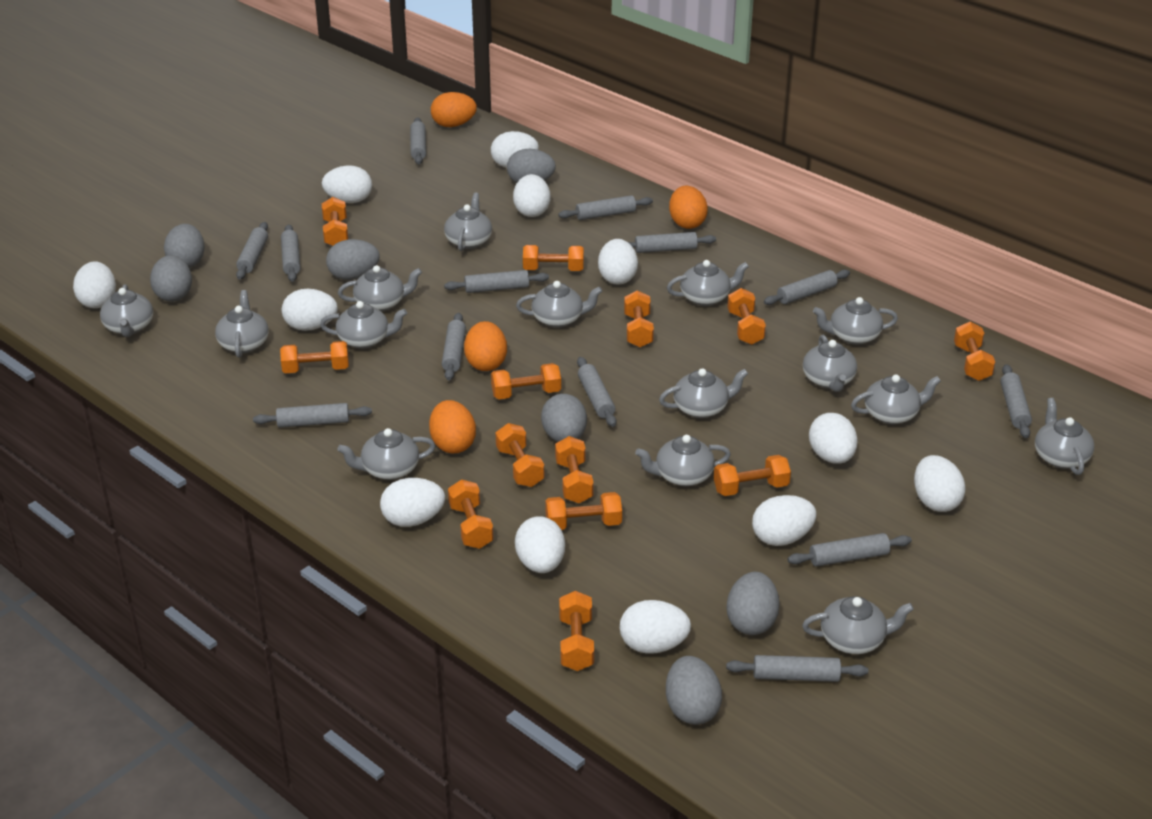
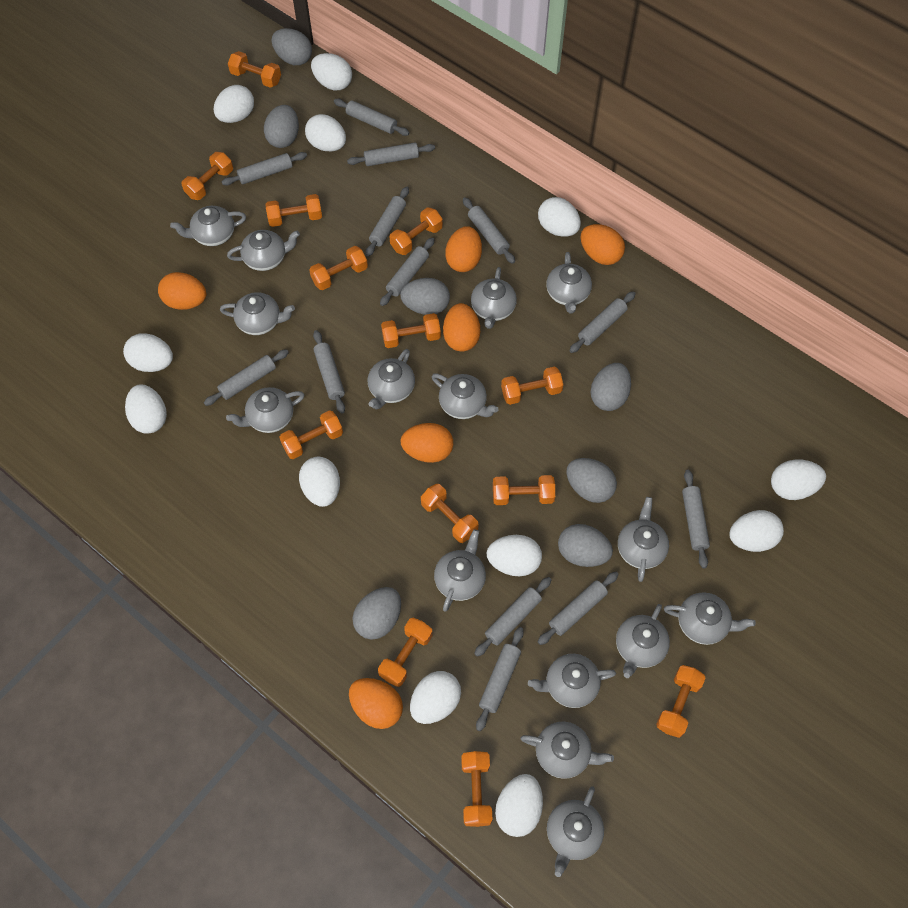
orange egg: [429,400,476,454] [431,92,477,127] [464,321,507,371] [669,185,708,229] = 4 -> [158,272,206,310] [349,678,403,729] [400,423,453,463] [443,303,480,352] [445,226,482,272] [581,224,625,265] = 6

